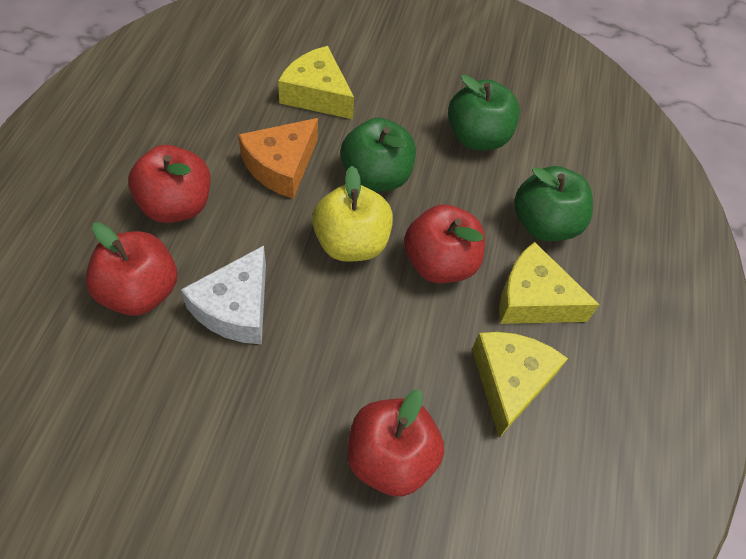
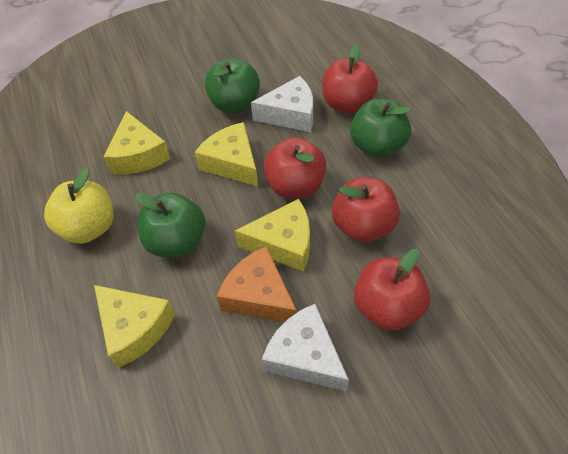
white cheese: [181,245,266,344] = 1 -> [251,76,313,132] [262,304,349,391] = 2
yellow cheese: [278,46,354,119] [472,332,568,438] [499,242,600,324] = 3 -> [94,285,175,368] [104,111,170,175] [195,122,258,186] [235,199,310,272] = 4

